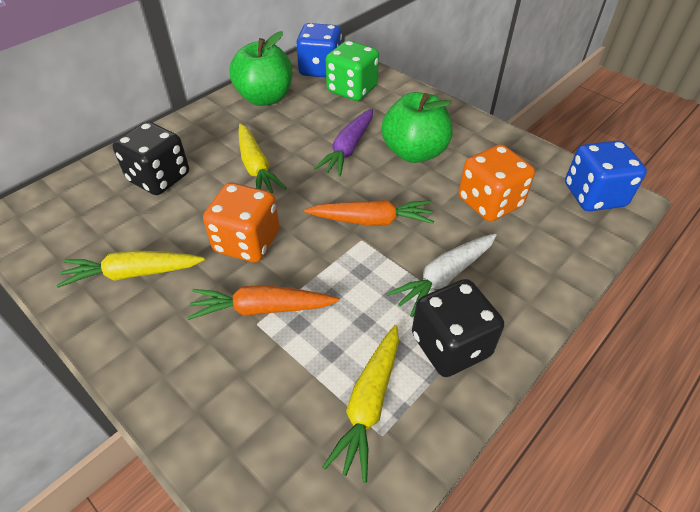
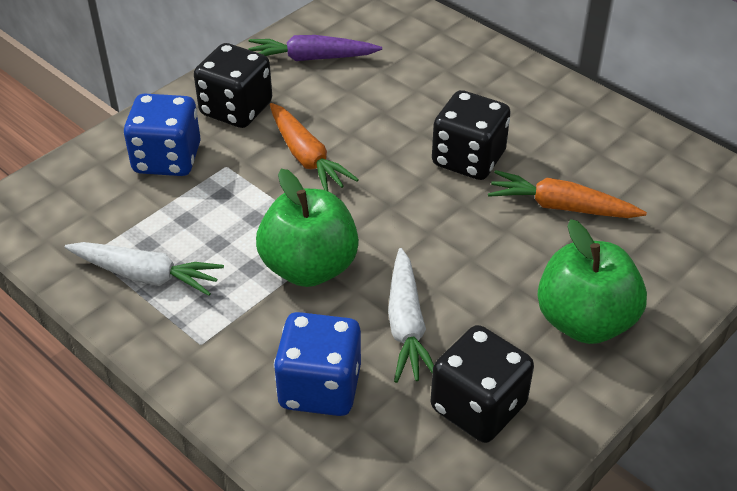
black dice: [113,122,189,195] [412,279,504,377] = 2 -> [194,43,272,128] [431,325,534,443] [432,90,511,180] = 3
green dice: [326,40,379,101] = 1 -> none = 0
orange dice: [203,183,279,263] [459,144,535,222] = 2 -> none = 0
white carrot: [387,233,497,317] = 1 -> [65,242,224,296] [388,248,434,383] = 2
yellow carrot: [57,250,205,288] [239,124,287,193] [323,325,399,483] = 3 -> none = 0

